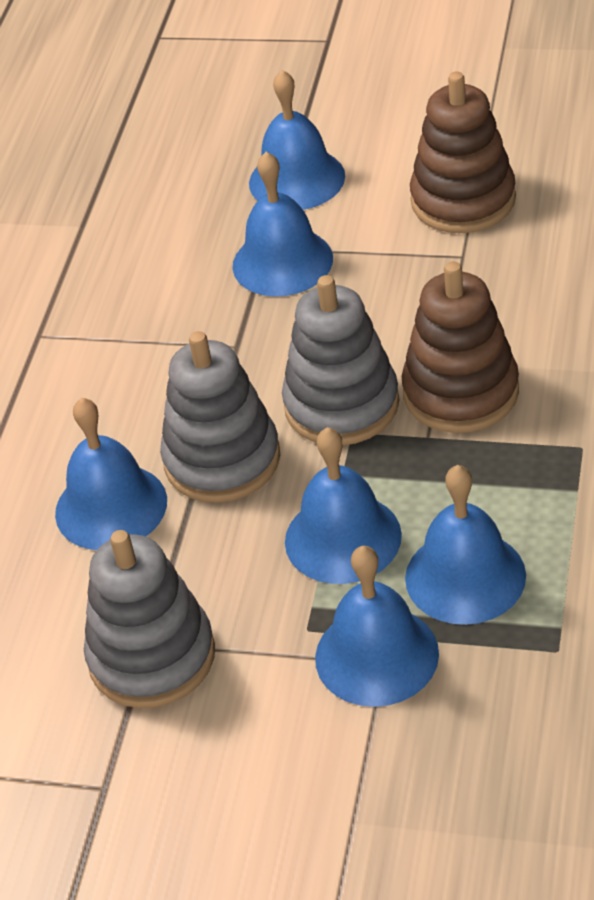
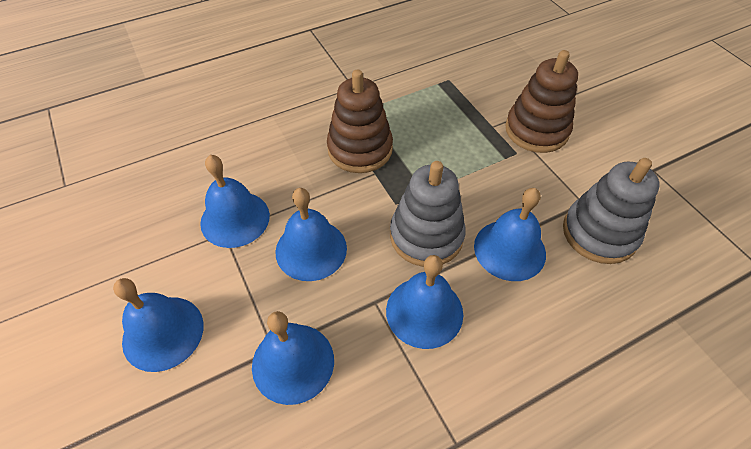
grey stacking toy: [84,530,215,708] [160,331,280,503] [282,275,399,445] = 3 -> [390,161,466,267] [563,158,660,264] = 2

